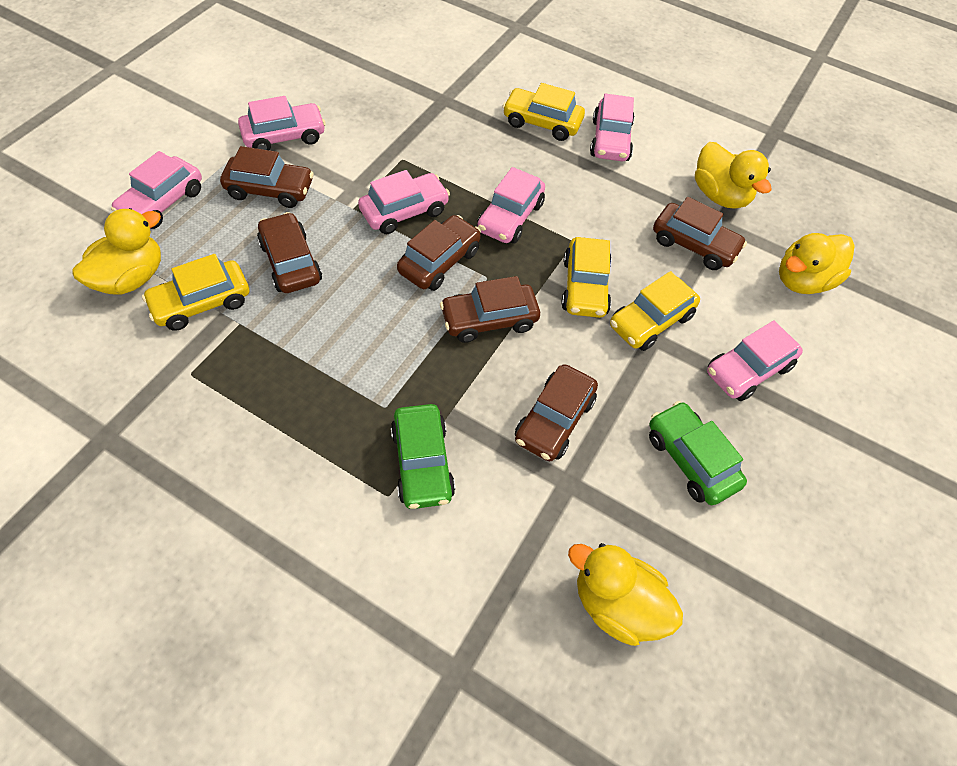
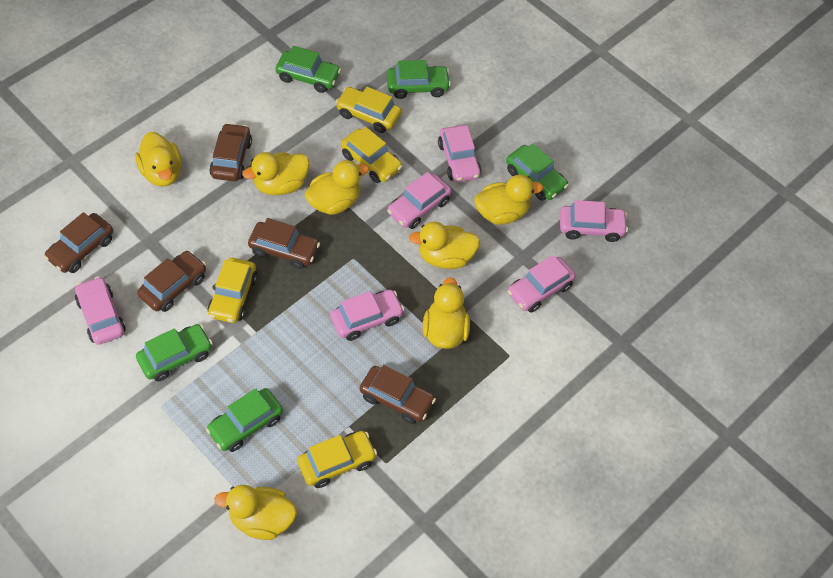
brown car: [220,146,314,208] [257,212,322,293] [397,215,481,291] [440,276,540,343] [515,364,598,461] [653,197,747,270] = 6 -> [44,212,113,273] [137,250,206,312] [209,123,252,181] [248,218,320,269] [360,365,436,424] = 5
green car: [391,404,455,509] [649,401,747,505] = 2 -> [136,324,213,382] [206,388,283,452] [276,46,341,93] [387,60,451,99] [506,144,569,201] = 5
yellow duck: [72,208,161,295] [568,543,683,646] [695,142,772,209] [779,233,855,294] = 4 -> [135,132,182,187] [214,485,297,540] [243,152,310,195] [305,160,369,215] [409,222,480,269] [423,277,470,349] [474,174,543,225] = 7

